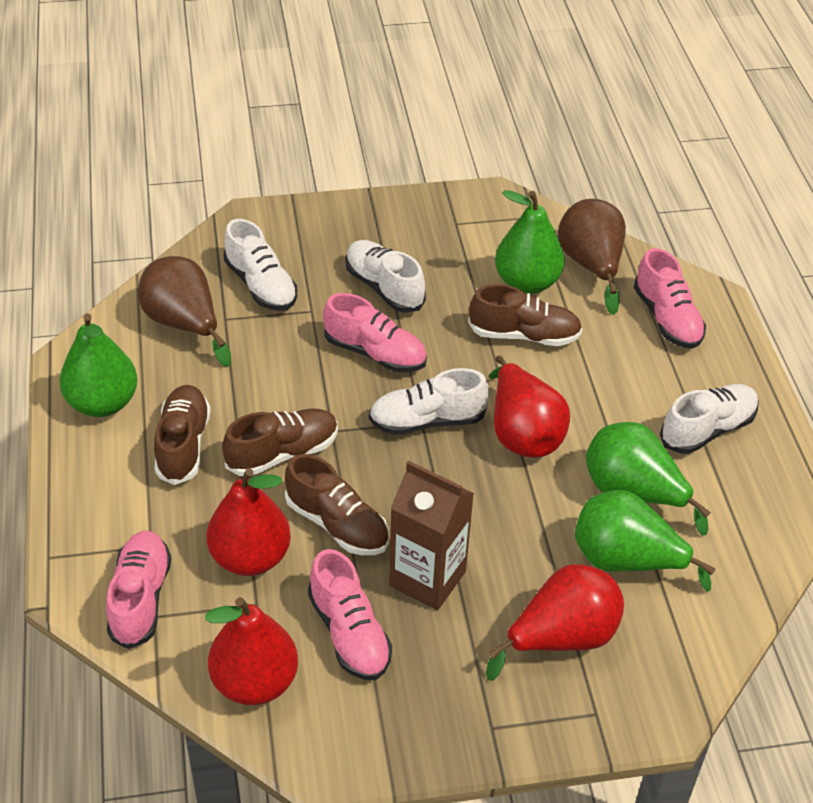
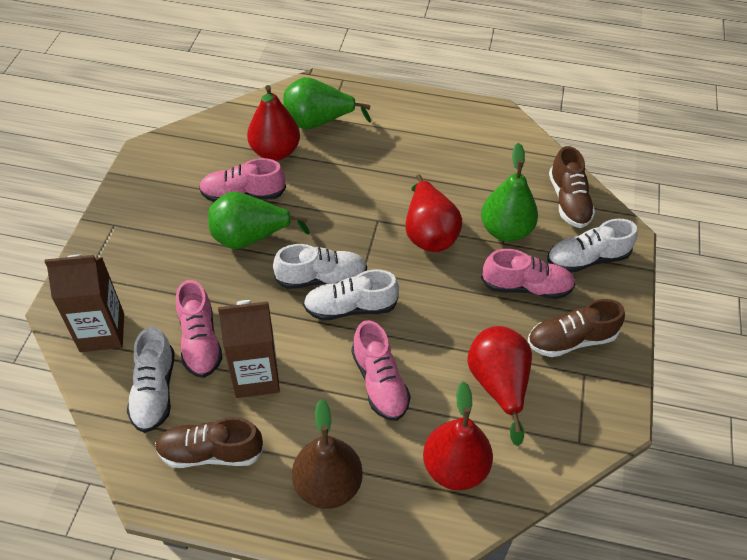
brown carton: [389,461,474,610] = 1 -> [45,254,124,352] [218,300,280,398] = 2
brown pear: [138,256,231,367] [558,199,626,315] = 2 -> [292,399,363,509] = 1
brown shoe: [154,385,211,485] [222,409,338,476] [285,454,389,555] [468,284,582,346] = 4 -> [155,417,264,468] [528,299,625,357] [549,146,595,228] = 3
green pear: [60,314,138,417] [495,190,565,294] [575,490,715,592] [586,422,711,536] = 4 -> [208,192,310,249] [283,77,371,129] [481,143,538,242] = 3

